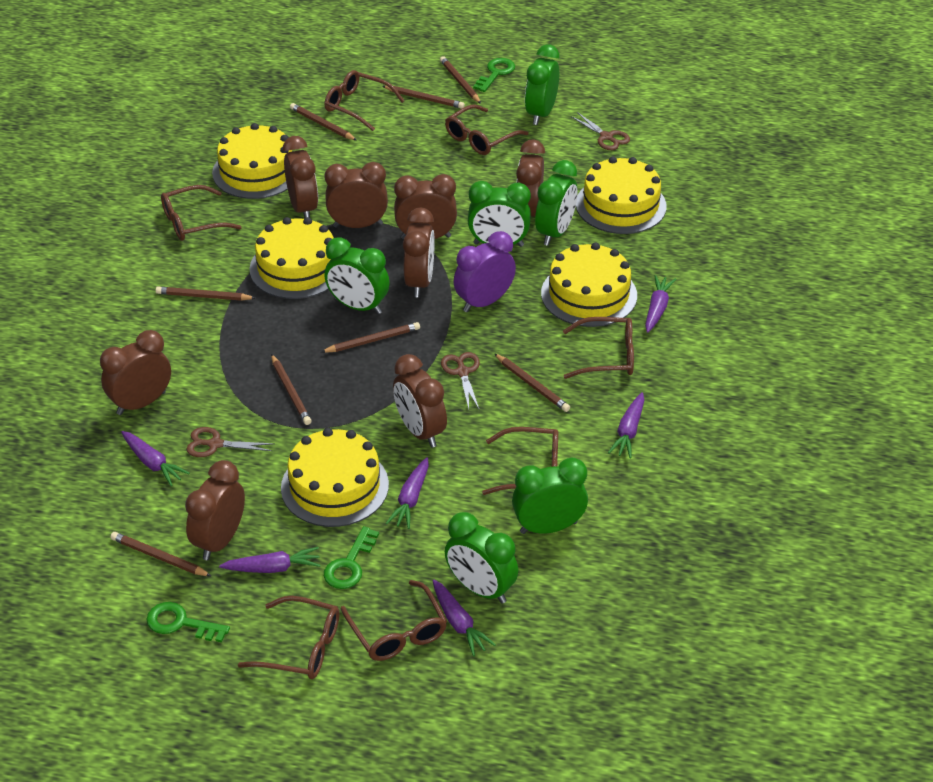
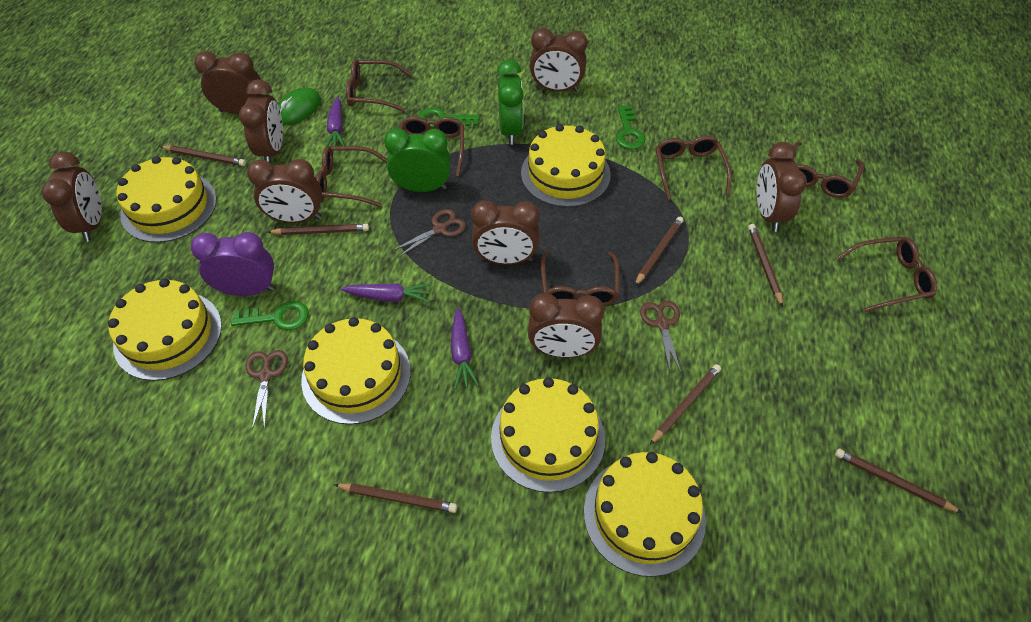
brown pencil: [111,532,212,577] [156,286,255,301] [271,354,312,425] [290,103,357,141] [321,322,420,353] [382,86,465,109] [440,56,481,104] [494,353,570,412] = 8 -> [160,145,246,166] [268,224,369,235] [334,483,457,513] [635,217,684,286] [650,364,721,445] [748,224,783,307] [835,448,963,513] = 7
green clock: [324,237,390,314] [445,512,518,604] [468,181,531,247] [512,458,588,534] [525,44,559,125] [535,160,577,246] = 6 -> [384,128,451,192] [497,59,524,145] = 2
green mouse: none = 0 -> [278,87,321,125] = 1
purple carrot: [121,431,190,486] [219,547,321,573] [386,457,429,529] [432,579,496,656] [608,392,644,458] [645,275,676,333] = 6 -> [325,96,345,147] [341,283,432,303] [451,308,479,389] = 3
yellow cake: [212,123,293,199] [249,217,334,299] [281,428,389,527] [541,242,637,327] [576,156,667,234] = 5 -> [108,278,222,381] [116,156,217,243] [301,317,411,425] [491,377,605,493] [521,124,611,207] [584,452,706,577] = 6

